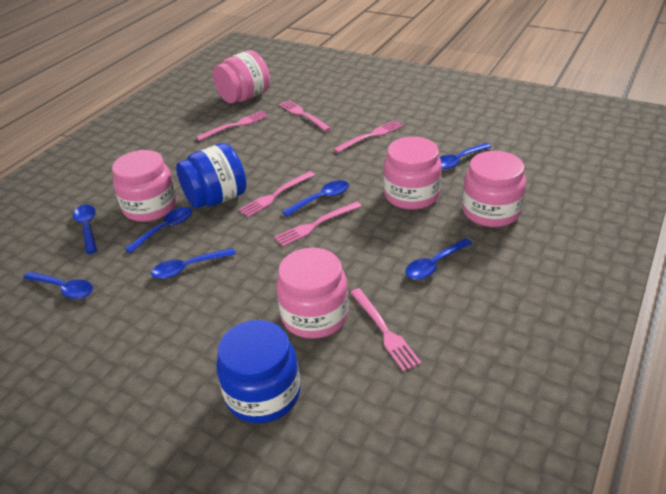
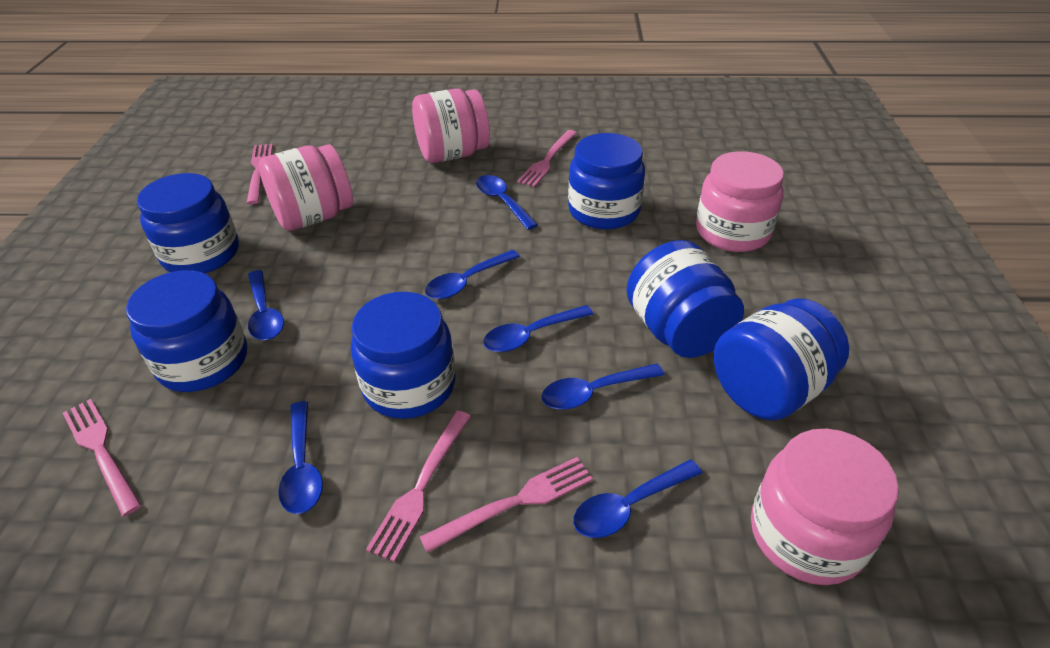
blue jar: [176,143,247,209] [216,320,300,423] = 2 -> [126,270,247,392] [137,173,239,274] [351,292,456,419] [568,133,645,230] [627,240,744,358] [714,298,849,421] = 6
pink fork: [196,111,268,141] [239,171,315,217] [274,202,361,247] [279,100,331,131] [334,120,403,153] [350,288,421,372] = 6 -> [63,399,142,516] [247,144,273,204] [366,411,471,562] [420,457,593,553] [517,130,577,187] = 5
pink jar: [112,150,177,222] [213,50,270,103] [276,248,349,339] [384,137,442,210] [462,151,526,227] = 5 -> [259,144,353,231] [412,88,490,163] [696,151,784,252] [751,429,899,585] = 4

